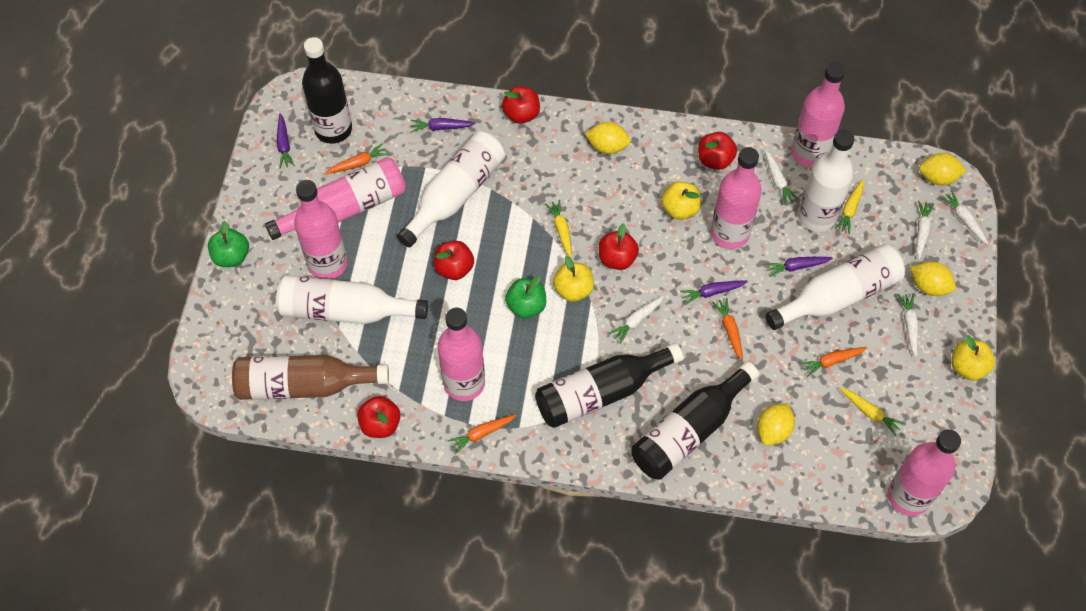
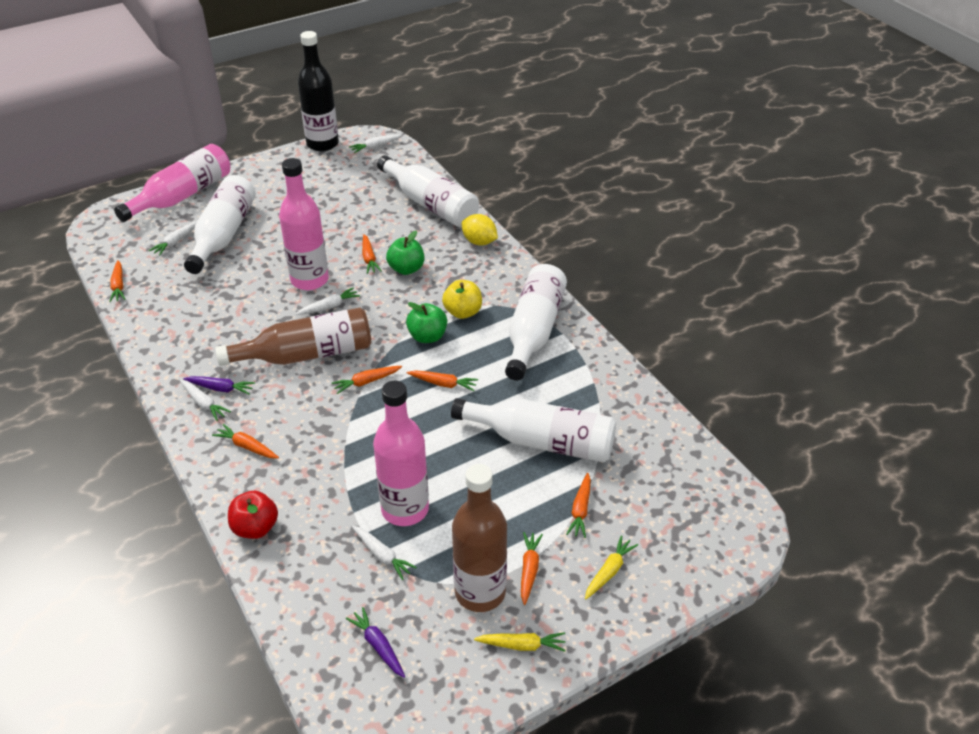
black bottle: [302,37,352,144] [535,343,683,428] [631,361,759,479] = 3 -> [298,31,339,151] = 1
brown bottle: [232,355,389,400] = 1 -> [215,308,371,366] [452,464,507,612] = 2
orange carrot: [325,143,389,174] [448,415,516,454] [712,298,743,361] [800,347,867,377] = 4 -> [109,260,126,302] [212,424,279,458] [332,366,402,394] [362,234,382,274] [407,370,478,391] [521,532,543,605] [566,473,591,538] = 7
pink bottle: [265,157,406,240] [294,180,348,279] [438,307,485,401] [711,147,762,249] [791,62,846,167] [888,429,961,516] = 6 -> [114,144,230,222] [279,158,329,290] [373,381,429,526] = 3
purple carrot: [277,114,295,168] [411,118,475,132] [680,281,748,305] [765,257,833,277] = 4 -> [183,376,255,395] [346,607,405,678] = 2
red apple: [357,396,401,438] [434,241,474,280] [502,86,540,124] [599,223,639,270] [698,132,737,170] = 5 -> [228,491,278,539] = 1
yellow apple: [553,256,594,302] [661,181,701,220] [951,335,995,381] = 3 -> [442,280,482,319] = 1
yellow carrot: [545,200,572,258] [834,179,864,234] [839,388,905,436] = 3 -> [474,632,566,652] [585,535,638,599] = 2
yellow lemon: [585,122,631,154] [757,403,795,445] [910,261,956,296] [919,153,966,186] = 4 -> [462,214,498,246] = 1

